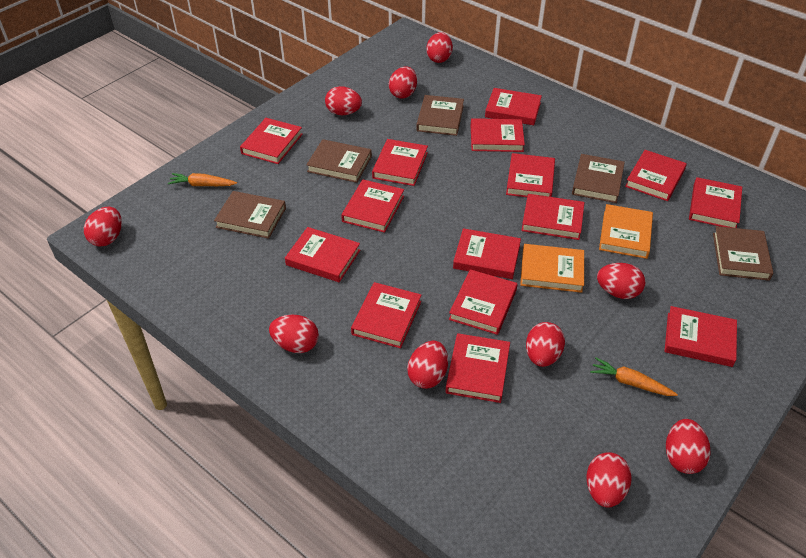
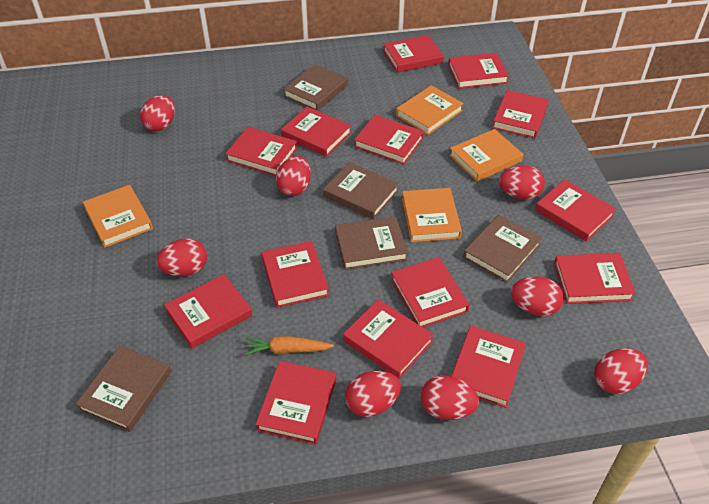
orange book: [520,244,584,293] [599,204,653,259] = 2 -> [83,185,153,248] [396,85,464,135] [402,188,462,242] [449,129,523,182] = 4
orange carrot: [168,173,237,186] [590,357,678,396] = 2 -> [244,336,334,356] = 1
red book: [240,118,303,164] [285,227,360,282] [341,179,404,233] [351,282,421,348] [372,139,428,186] [445,333,510,403] [449,269,518,335] [453,228,521,279] [471,118,525,152] [485,88,542,125] [506,153,555,197] [521,194,585,240] [625,150,687,201] [664,306,737,367] [689,177,742,228] = 15 -> [164,274,252,349] [225,127,297,176] [256,361,336,444] [262,241,329,308] [281,106,351,157] [343,299,434,379] [354,115,424,165] [383,35,444,73] [391,257,469,327] [448,53,509,89] [451,326,526,408] [492,90,549,138] [535,179,616,242] [554,253,636,304] = 14
red egg: [84,207,122,247] [269,315,319,353] [325,86,362,115] [389,66,417,99] [407,341,448,389] [426,32,453,63] [526,322,565,367] [586,452,632,507] [597,263,645,299] [666,419,710,474] = 10 -> [140,95,175,131] [156,238,207,276] [276,156,311,196] [345,371,401,417] [421,376,479,420] [499,165,545,200] [511,276,564,316] [594,348,648,394] = 8

